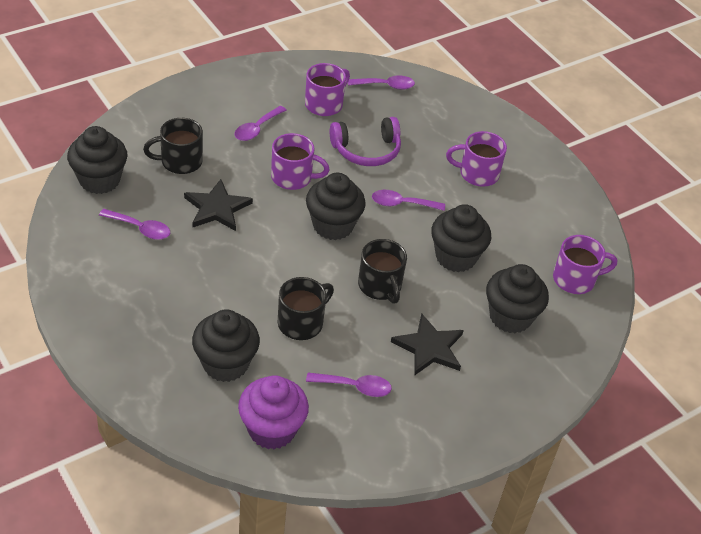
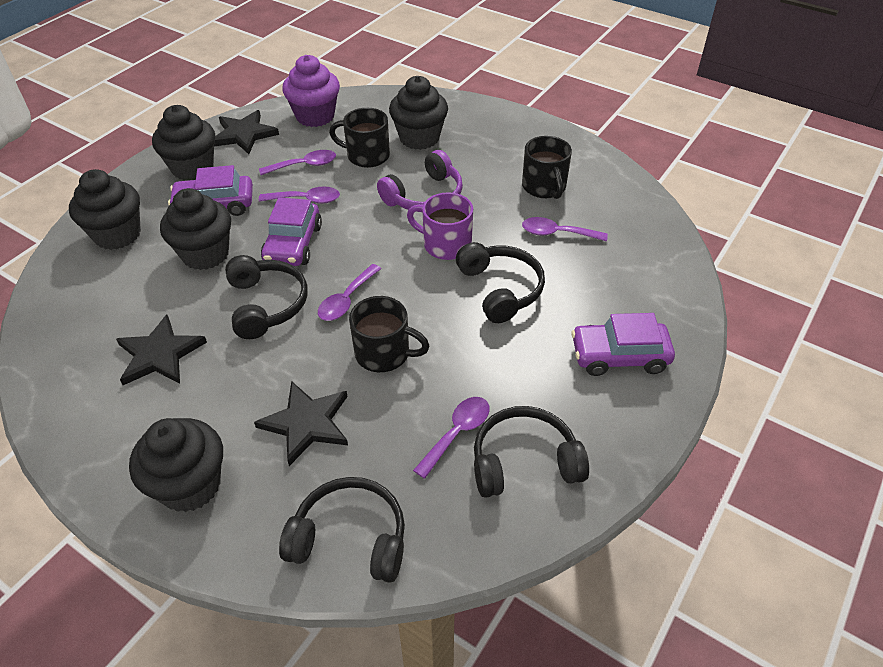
black headphones: none = 0 -> [225,255,308,339] [279,477,405,583] [456,242,545,323] [474,406,589,498] = 4
black star: [184,179,253,231] [391,313,464,376] = 2 -> [116,315,207,385] [214,110,279,154] [254,381,348,466] = 3
purple car: none = 0 -> [168,165,253,216] [261,197,322,266] [571,313,675,376] = 3
purple mug: [271,133,330,190] [305,63,350,116] [446,131,507,187] [553,235,617,294] = 4 -> [407,192,473,260] = 1

